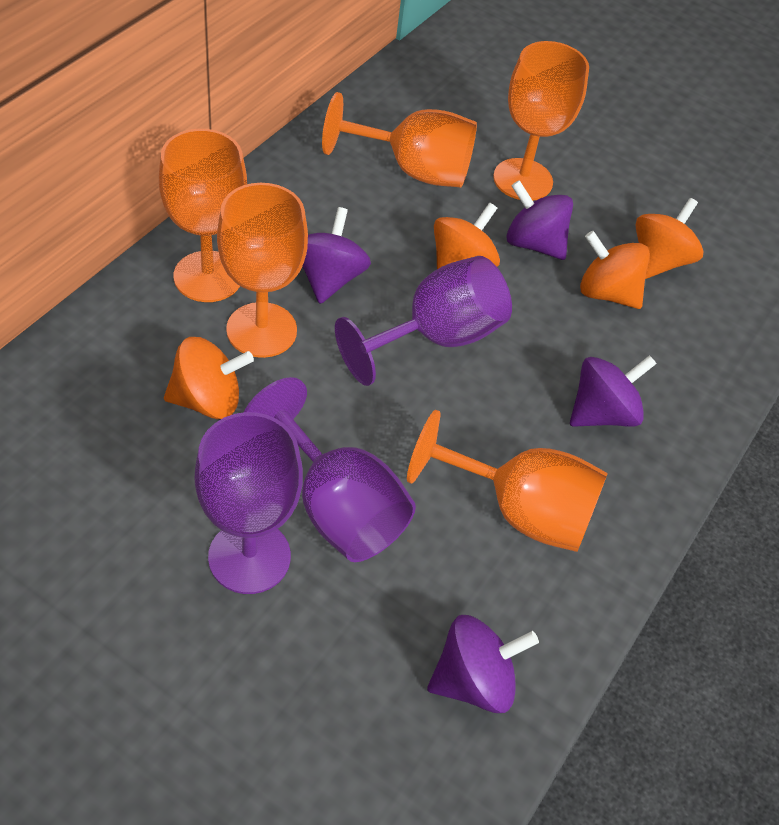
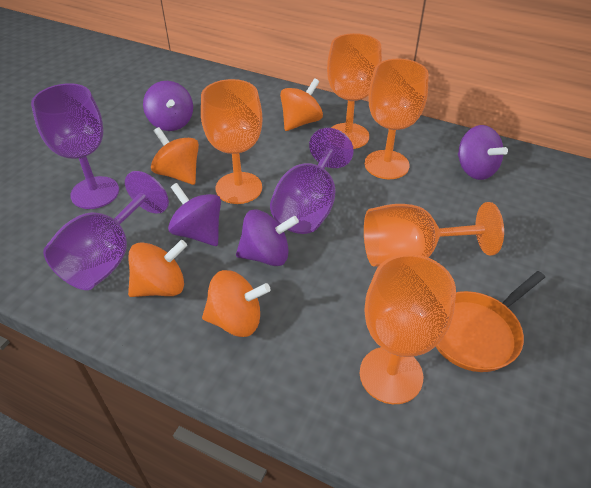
orange pan: none = 0 -> [435,271,545,372] = 1

